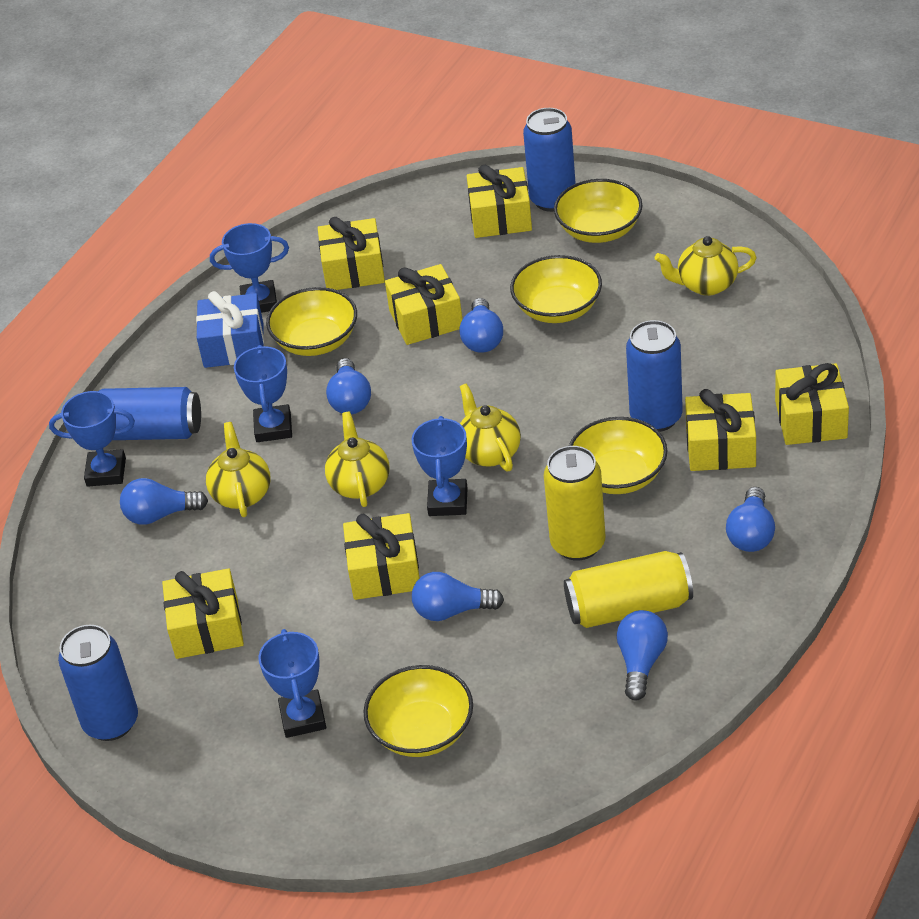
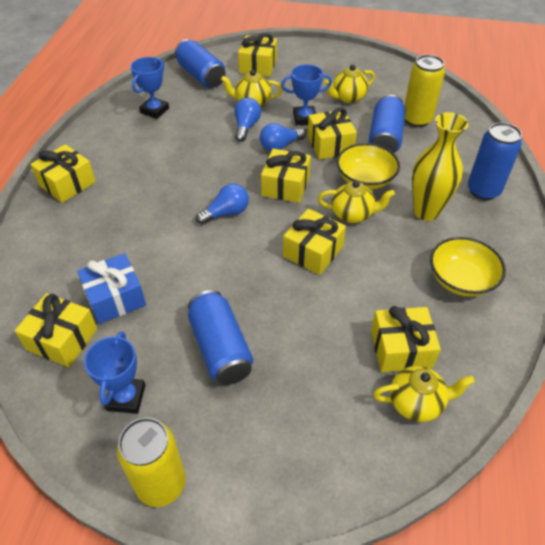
blue light bulb: [120,478,208,525] [326,358,371,414] [412,572,504,621] [460,298,503,353] [617,610,668,700] [726,487,775,552] = 6 -> [196,183,249,225] [235,98,261,142] [260,123,306,151] = 3
blue trophy: [49,391,135,487] [210,223,289,313] [234,345,292,442] [258,629,326,738] [412,416,468,516] = 5 -> [84,332,145,414] [131,57,169,119] [281,64,332,125] = 3
yellow bowl: [266,287,357,356] [363,665,473,757] [510,255,602,323] [554,179,642,243] [569,417,668,494] = 5 -> [337,143,400,190] [430,237,506,297] = 2
yellow vase: none = 0 -> [412,112,468,221] = 1

